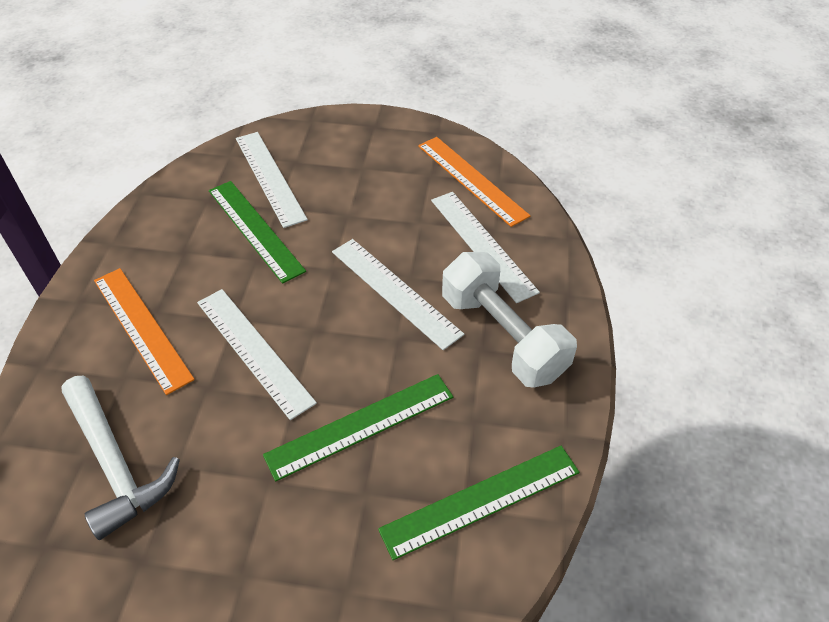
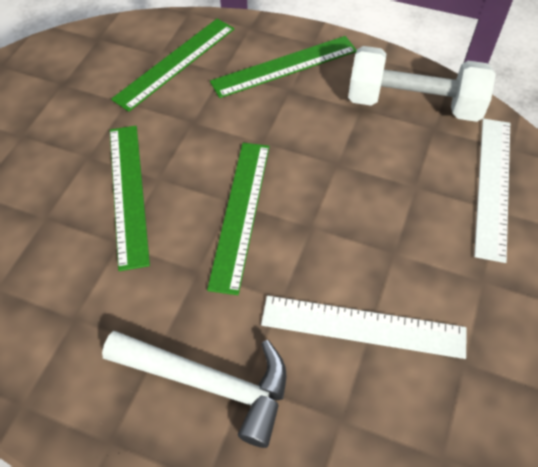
green ruler: [209,181,306,284] [263,374,453,482] [378,446,579,560] = 3 -> [110,126,150,271] [111,19,234,112] [207,143,270,295] [210,36,357,98] = 4
orange ruler: [94,268,195,395] [418,137,531,227] = 2 -> none = 0
white ruler: [197,289,317,420] [236,132,308,228] [332,239,464,350] [431,192,540,303] = 4 -> [261,296,466,359] [474,119,510,263] = 2

